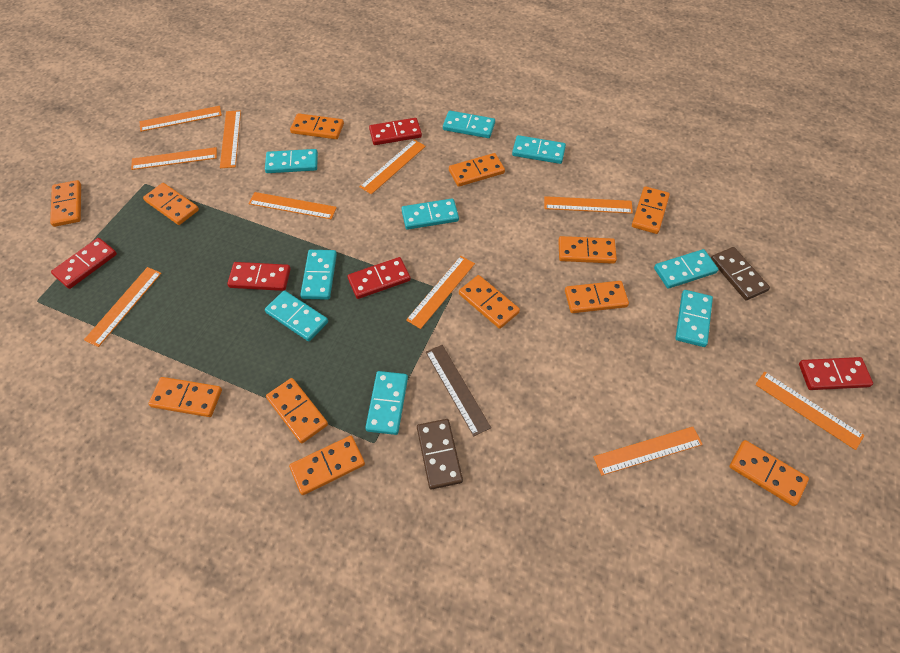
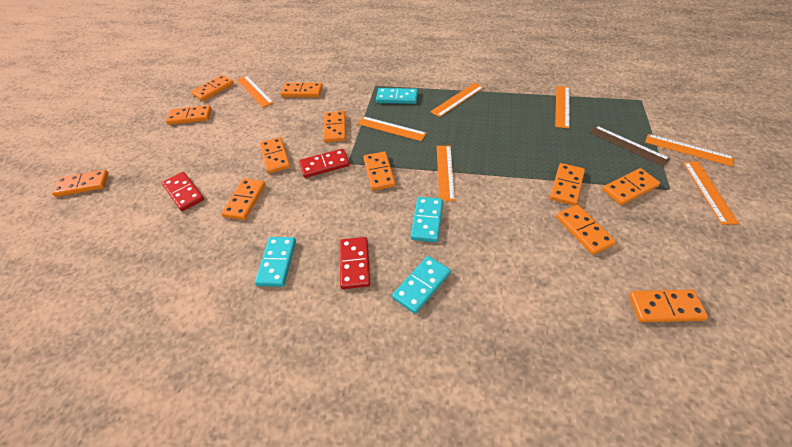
brown domino: [417,419,463,489] [711,247,770,300] = 2 -> none = 0
orange ruler: [84,267,162,347] [131,147,217,170] [139,106,222,132] [220,110,241,168] [249,192,337,219] [360,140,426,194] [406,256,475,329] [544,196,633,214] [593,427,703,476] [755,372,864,450] = 10 -> [237,76,274,107] [357,116,427,141] [430,83,484,117] [437,146,455,201] [555,86,570,129] [645,134,734,167] [683,162,739,225] = 7
red domino: [51,238,117,289] [227,262,291,291] [347,257,411,299] [369,118,422,145] [799,357,873,390] = 5 -> [162,172,204,211] [299,149,350,178] [340,237,370,289] = 3
turquoise domino: [265,149,318,173] [265,290,328,341] [300,250,337,300] [365,371,408,435] [401,199,459,230] [443,111,495,138] [512,135,566,164] [654,249,718,289] [675,290,713,347] = 9 -> [255,237,296,287] [376,88,418,104] [392,256,451,314] [411,197,443,242] = 4

